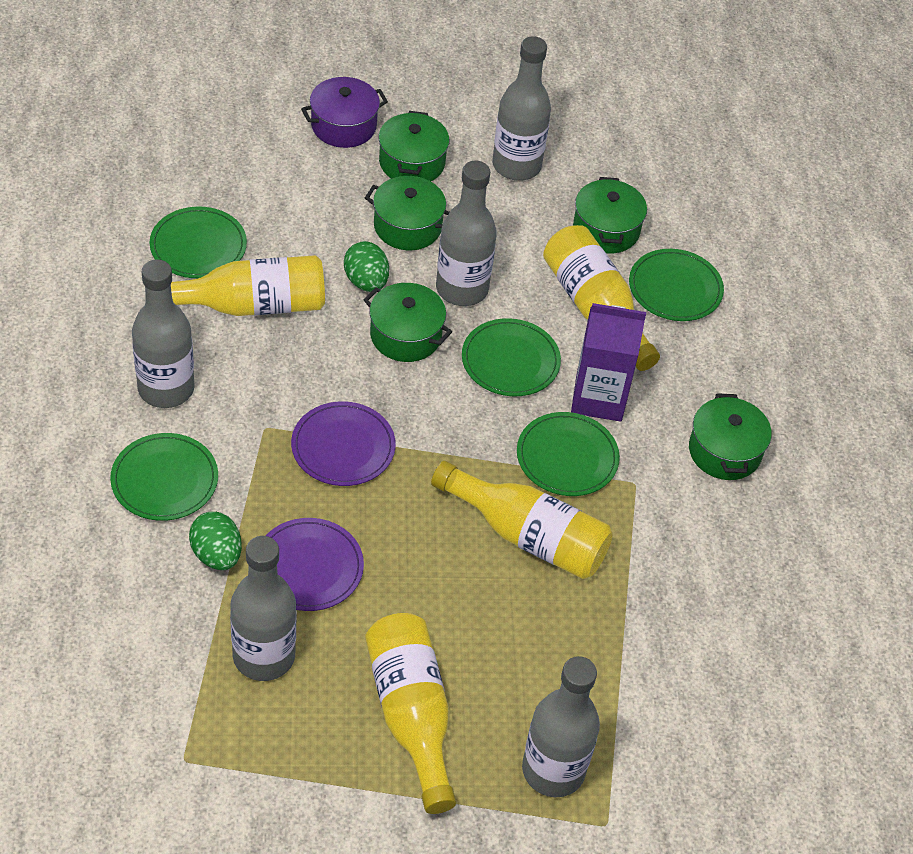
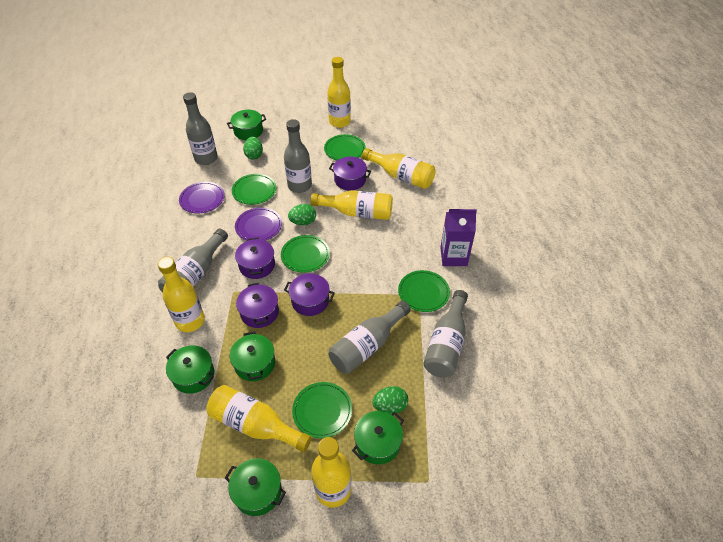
green egg: [189,512,242,570] [344,241,389,292] = 2 -> [243,137,263,160] [288,204,316,225] [372,386,408,414] = 3
purple pot: [301,77,388,148] = 1 -> [235,237,275,279] [236,282,279,328] [284,273,335,316] [329,157,371,190] = 4
yellow bottle: [171,255,325,316] [365,613,456,814] [431,461,613,579] [543,225,660,371] = 4 -> [158,257,205,332] [206,385,311,452] [311,190,393,220] [311,437,351,508] [327,57,351,128] [362,148,436,189] = 6

